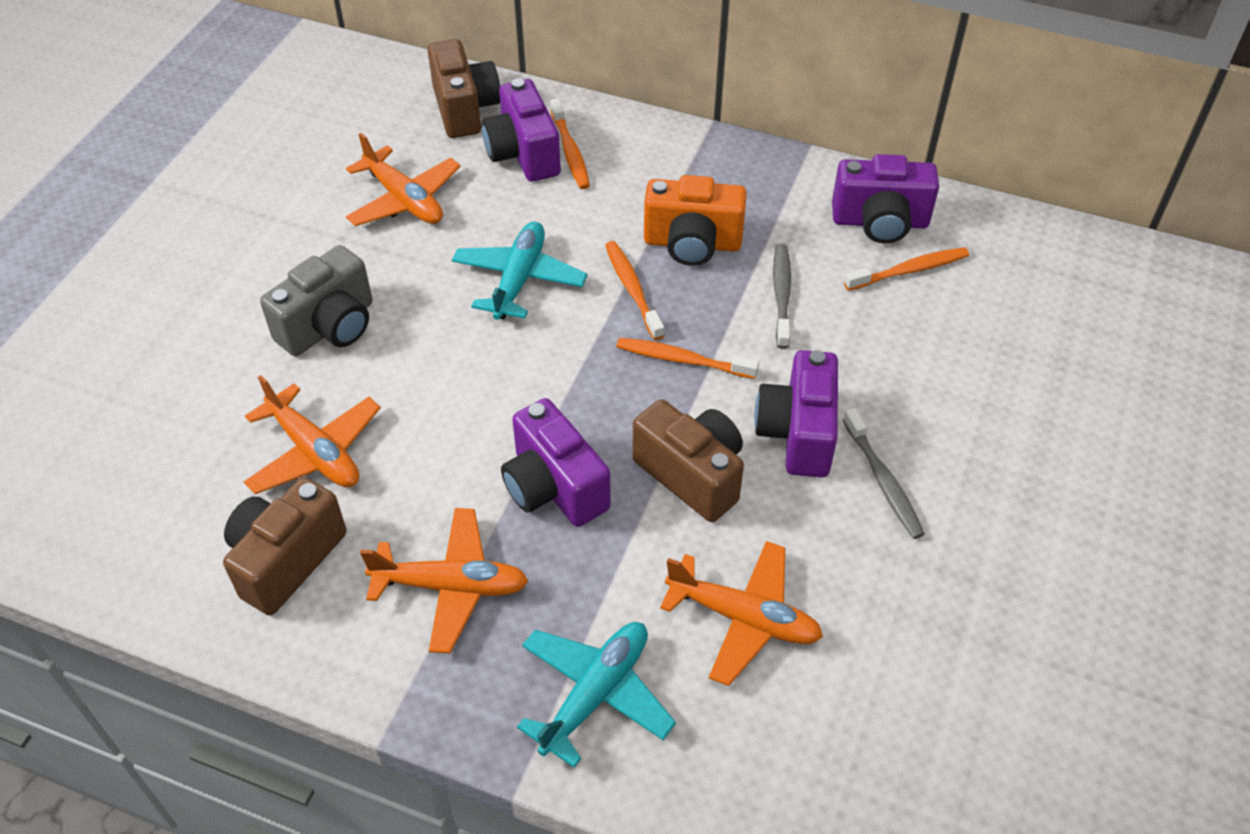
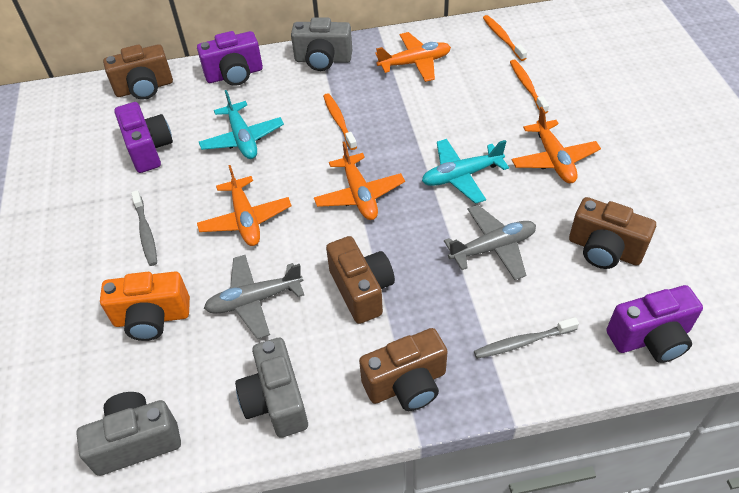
brown camera: [223,477,346,616] [428,39,500,138] [632,399,744,522] = 3 -> [103,44,173,99] [326,236,395,324] [359,328,448,411] [569,197,656,269] = 4
grey camera: [260,245,373,356] = 1 -> [76,392,181,476] [235,338,308,438] [291,17,352,71] = 3
grey plane: none = 0 -> [204,255,304,339] [444,205,536,280] = 2
orange toothbrush: [550,98,590,189] [605,241,664,340] [616,338,759,379] [844,247,969,291] = 4 -> [323,93,357,150] [483,15,527,61] [510,60,549,114] = 3
purple camera: [481,79,561,182] [501,398,611,527] [754,350,838,478] [832,154,939,243] = 4 -> [114,102,173,173] [197,31,263,86] [606,285,703,363] = 3

